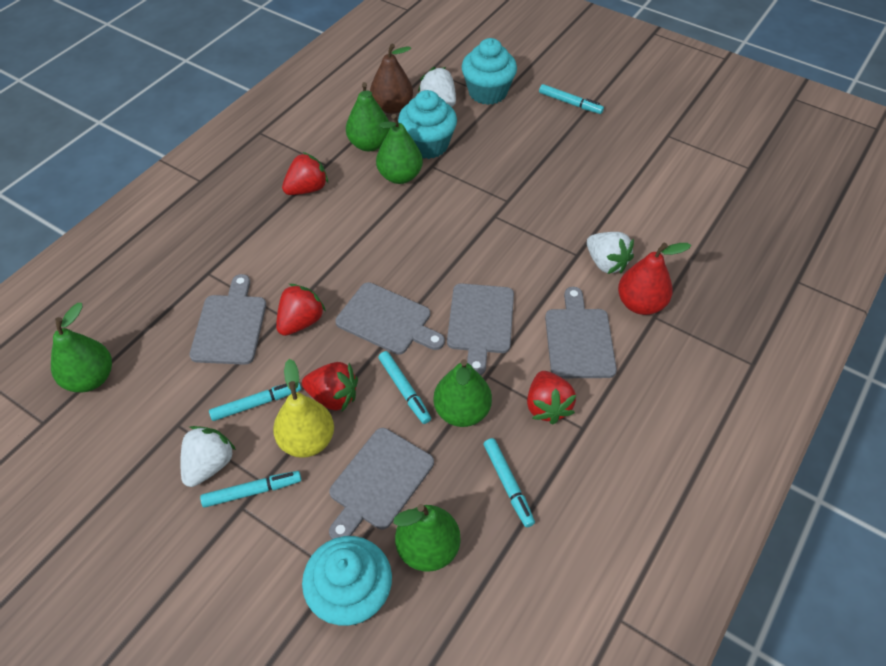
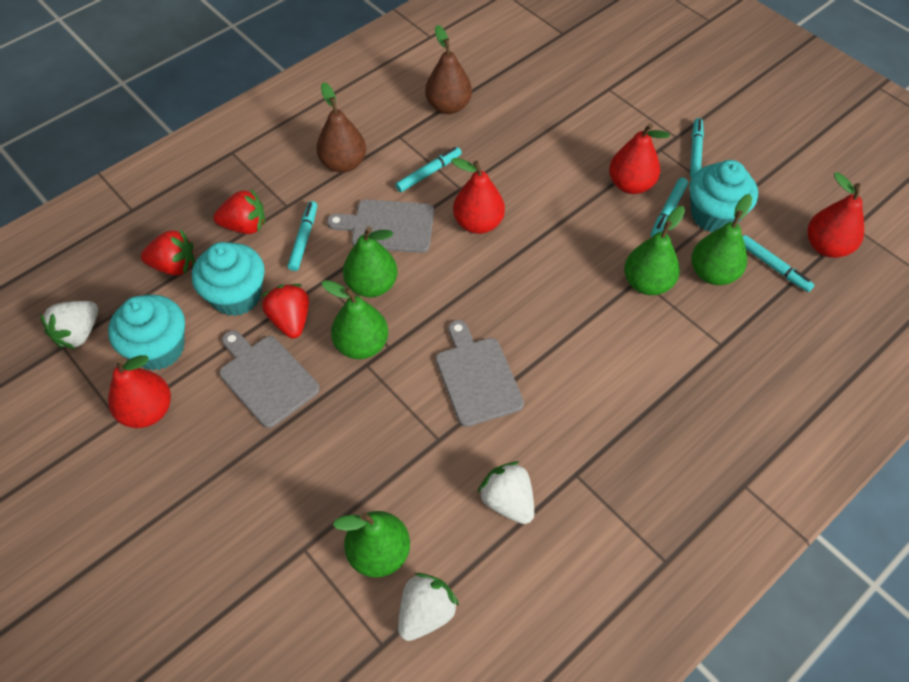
brown pear: [370,43,413,114] = 1 -> [316,82,366,173] [425,25,472,114] = 2
grey cutting board: [189,274,266,365] [329,428,434,539] [335,282,445,355] [447,283,514,375] [545,287,617,378] = 5 -> [220,330,320,428] [327,199,434,253] [436,320,524,427] = 3
red pear: [618,243,691,315] = 1 -> [108,355,171,428] [451,158,505,234] [609,123,670,194] [808,172,864,258] = 4
red strawberry: [276,284,326,336] [282,152,328,195] [302,362,358,411] [527,371,576,425] = 4 -> [141,229,195,276] [213,189,265,234] [262,284,309,338] = 3
yellow pear: [273,359,334,458] = 1 -> none = 0

